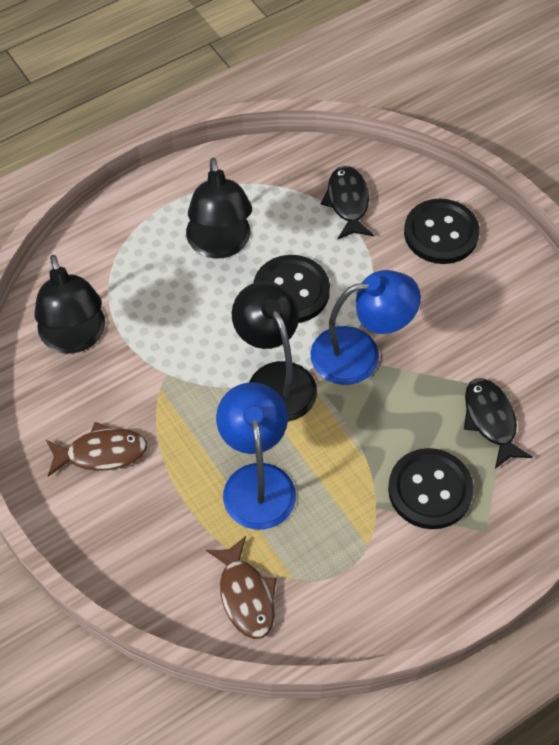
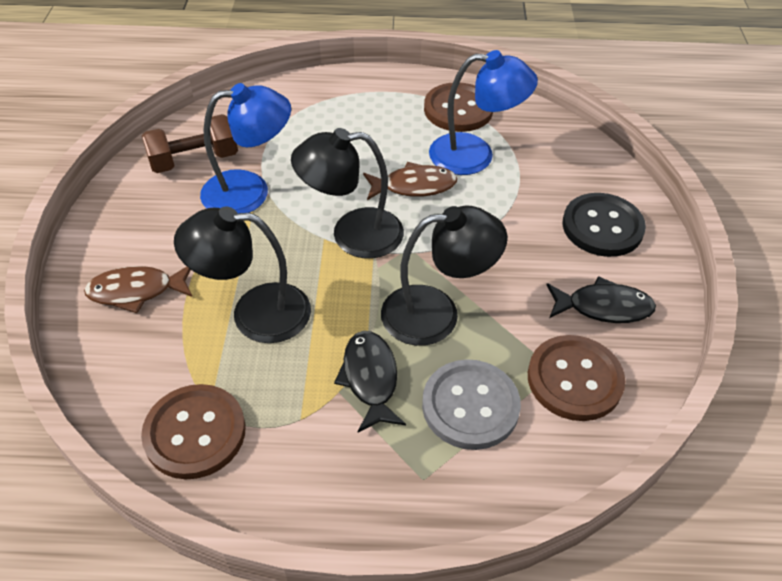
black button: [254,255,330,323] [388,448,474,529] [404,199,480,264] = 3 -> [563,193,646,257] = 1
brown button: none = 0 -> [141,384,246,479] [424,83,493,132] [528,335,626,421] = 3
brown dumbbell: none = 0 -> [142,114,238,173] = 1
grey button: none = 0 -> [422,359,521,450] = 1

